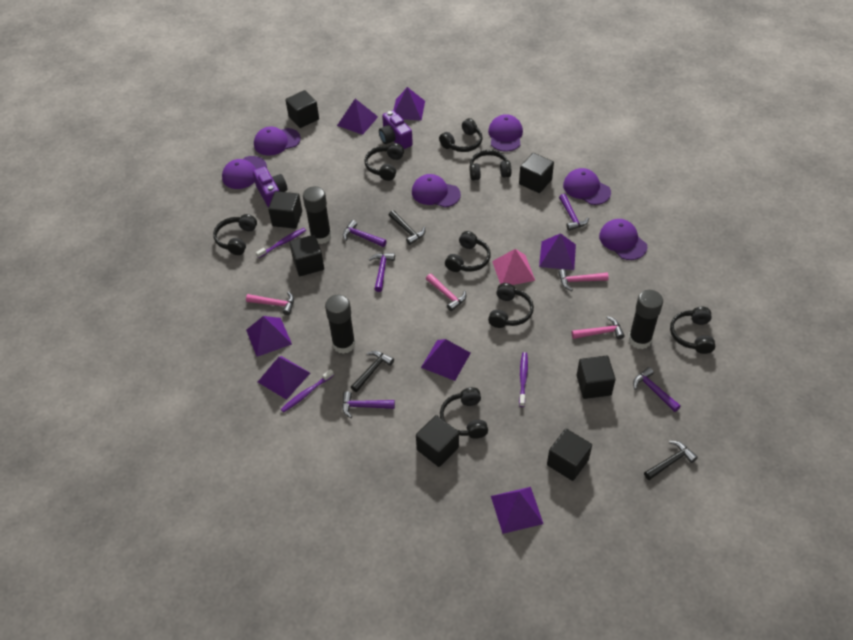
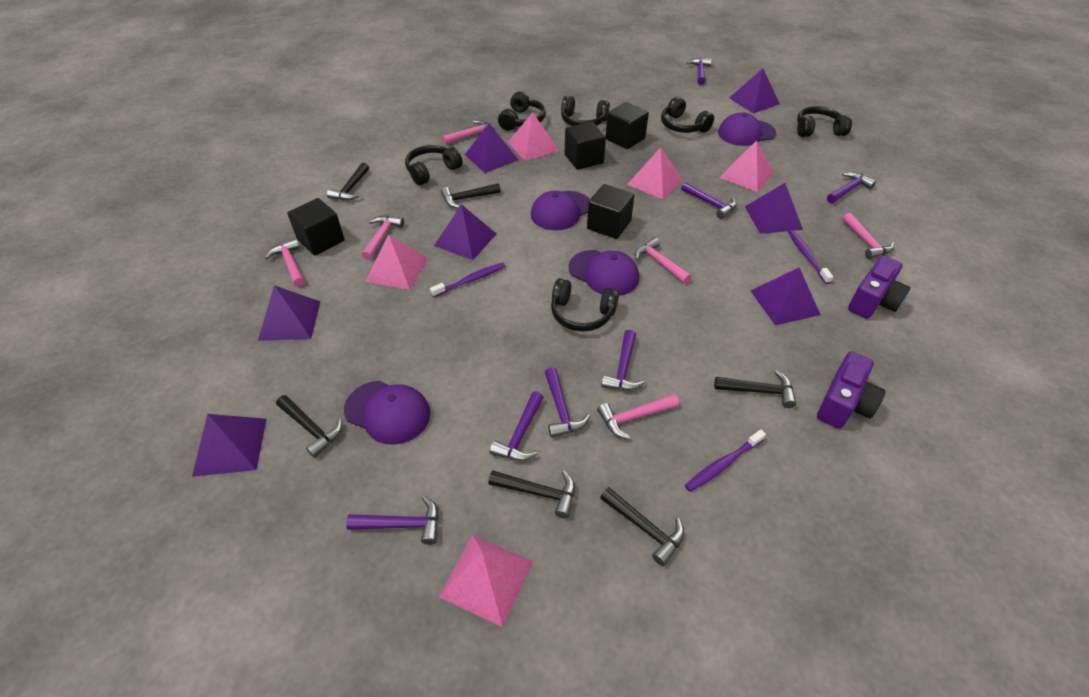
black cube: [268,191,302,229] [285,90,319,128] [289,235,324,276] [416,415,459,467] [519,153,554,193] [547,429,592,481] [577,356,616,399] = 7 -> [287,198,345,256] [565,122,606,170] [587,184,634,239] [606,102,649,149] = 4
black glue stick: [303,186,331,244] [325,295,355,354] [629,290,663,349] = 3 -> none = 0
black hammer: [351,351,394,392] [389,210,425,245] [644,441,698,480] = 3 -> [276,395,342,458] [327,163,369,200] [441,183,501,208] [488,470,575,519] [600,487,684,566] [714,370,796,408] = 6
black headphones: [213,214,257,255] [364,143,404,181] [439,118,483,152] [440,387,488,439] [445,231,491,272] [470,150,512,180] [488,283,534,328] [670,307,715,354] = 8 -> [405,145,462,185] [498,91,546,131] [551,278,619,332] [561,96,610,126] [661,97,714,133] [797,106,852,137] = 6
pink hammer: [246,291,294,315] [426,274,466,311] [558,269,609,291] [572,316,625,339] = 4 -> [265,238,305,287] [362,215,404,260] [442,120,495,144] [597,394,679,439] [635,237,691,284] [842,213,894,259] = 6
pink pyramid: [492,249,535,285] = 1 -> [365,235,428,290] [439,535,533,627] [508,112,560,161] [627,147,683,199] [719,141,774,192] = 5
purple cap: [222,156,267,189] [254,127,301,155] [412,174,461,207] [488,114,523,152] [563,168,611,205] [599,219,648,260] = 6 -> [344,381,430,445] [531,190,590,230] [569,250,639,296] [718,112,776,146] = 4
purple hammer: [342,391,395,418] [343,220,387,247] [369,253,395,292] [559,194,589,231] [633,367,681,412] = 5 -> [346,496,439,545] [490,391,544,461] [544,367,590,438] [601,330,645,391] [682,182,737,219] [686,58,712,85] [827,172,876,203] = 7

